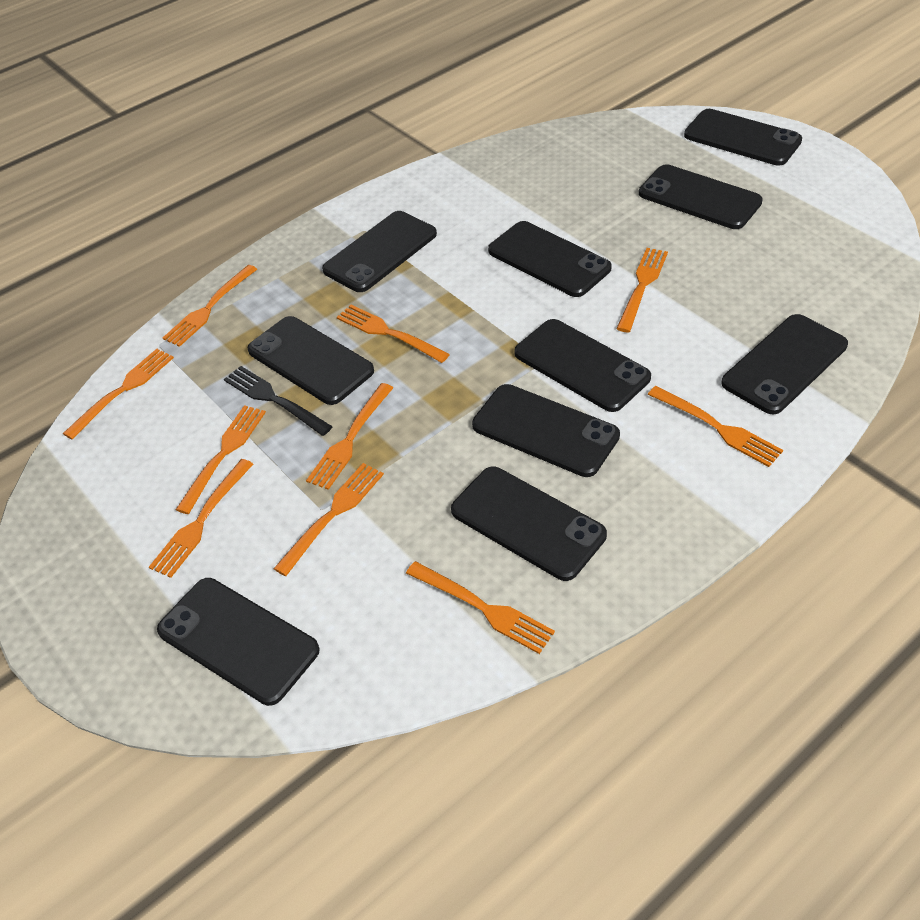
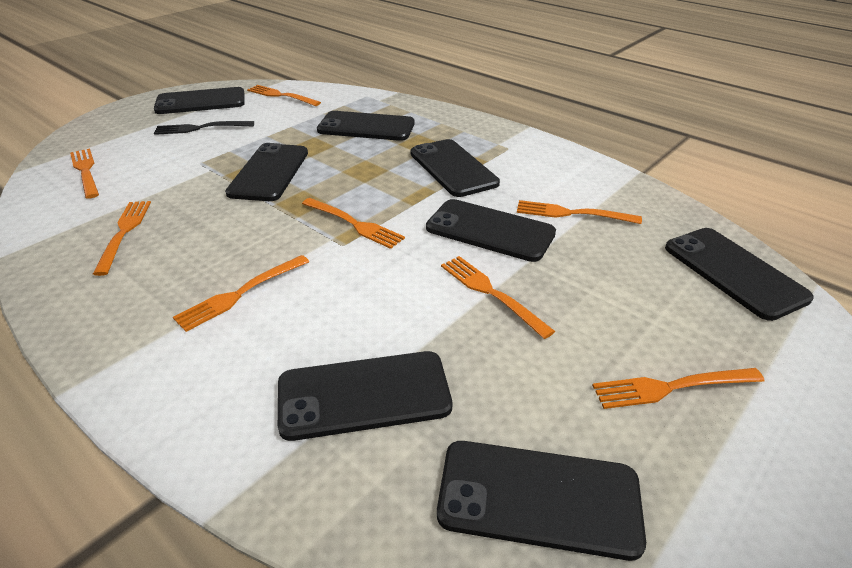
black phone: [157,578,320,706] [247,316,374,405] [322,211,437,292] [451,466,607,581] [472,384,620,477] [488,221,612,297] [515,319,651,412] [639,164,763,229] [684,109,802,165] [721,314,848,415] = 10 -> [154,87,245,114] [225,143,308,201] [278,351,452,441] [317,111,415,141] [410,139,500,197] [426,199,556,262] [437,441,646,561] [665,228,814,321] = 8
orange fork: [63,349,174,440] [149,459,253,578] [163,265,257,347] [175,405,266,514] [274,463,384,576] [306,383,393,490] [337,305,450,363] [406,561,555,654] [616,248,668,332] [648,386,783,467] = 10 -> [70,148,99,199] [93,201,151,276] [173,255,309,332] [247,85,321,106] [302,198,405,249] [441,256,555,339] [517,200,642,224] [592,368,764,409] = 8

